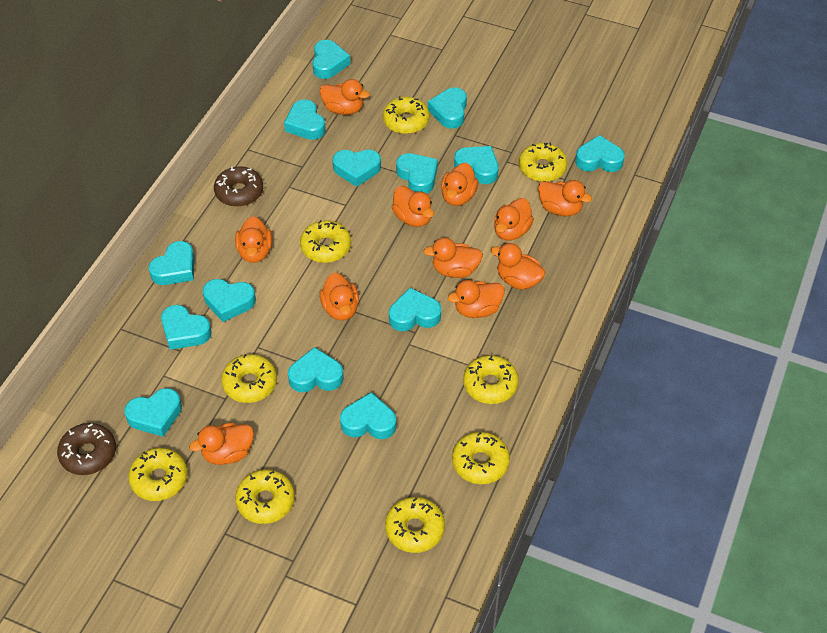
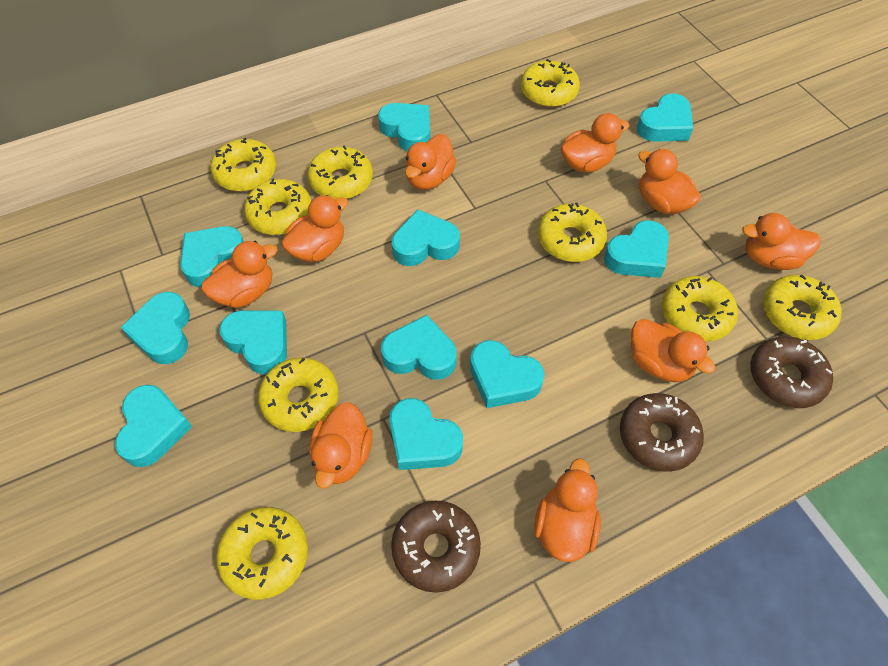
brown donut: [57,423,116,475] [214,166,263,207] = 2 -> [391,500,481,593] [620,393,704,472] [751,336,833,408] = 3
orange duck: [189,423,254,465] [235,216,272,263] [319,273,359,321] [320,79,370,115] [392,186,434,227] [423,237,483,278] [441,163,478,206] [448,280,505,318] [491,243,546,290] [494,198,534,241] [538,180,592,216] = 11 -> [201,241,278,308] [281,195,348,262] [309,402,373,489] [405,134,456,190] [534,459,601,562] [561,113,629,172] [631,319,716,382] [638,149,701,214] [742,213,821,270] = 9
turquoise heart: [124,388,182,437] [149,241,195,285] [161,305,211,350] [203,279,256,322] [284,99,326,140] [288,347,344,392] [312,40,350,79] [332,149,381,187] [340,392,396,439] [389,288,441,331] [396,153,438,194] [428,87,467,129] [454,146,499,184] [575,135,625,172] = 14 -> [115,385,192,467] [121,292,190,364] [180,226,244,287] [219,310,287,374] [378,103,430,151] [381,315,457,380] [389,398,463,470] [392,210,460,266] [470,340,545,408] [604,220,669,278] [637,93,693,142] = 11

